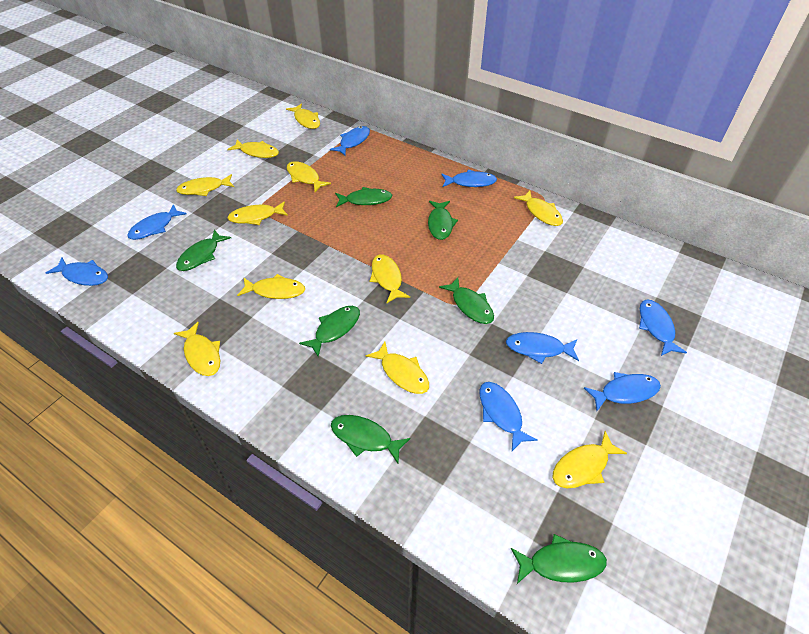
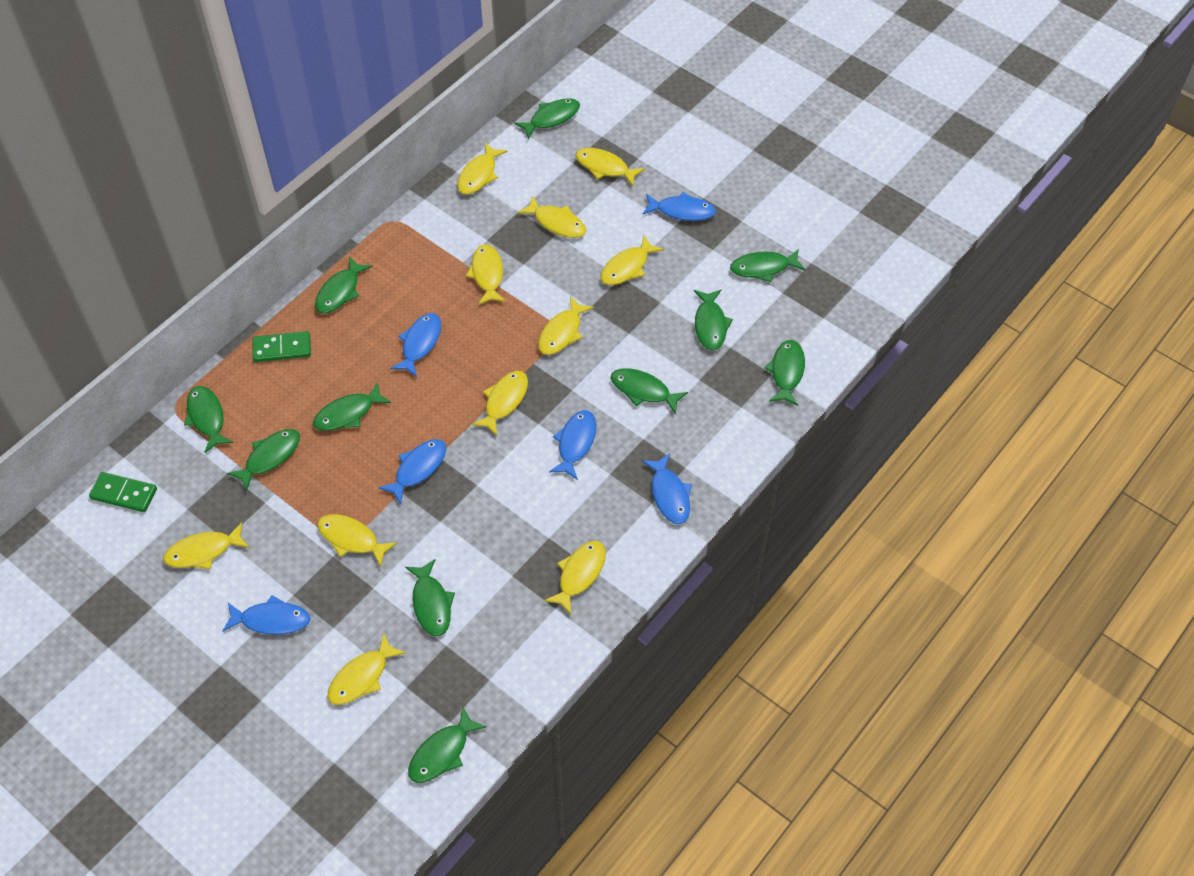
blue fish: [46,258,108,286] [127,204,187,240] [330,126,370,155] [441,170,497,187] [479,382,538,451] [506,332,579,364] [584,372,661,411] [639,300,687,356] = 8 -> [222,595,310,635] [378,439,446,504] [391,313,441,377] [549,410,596,480] [642,192,716,221] [642,453,692,524] = 6
green domino: none = 0 -> [89,472,157,512] [252,331,311,362] = 2
green fish: [176,230,231,271] [299,306,360,357] [331,415,411,463] [335,187,392,207] [428,201,458,240] [439,277,494,324] [511,534,607,584] = 7 -> [184,386,233,453] [227,429,300,491] [313,382,391,431] [315,256,372,314] [405,559,455,636] [408,707,487,783] [514,98,580,139] [611,368,688,414] [694,289,733,350] [730,249,805,282] [764,340,805,406] = 11

